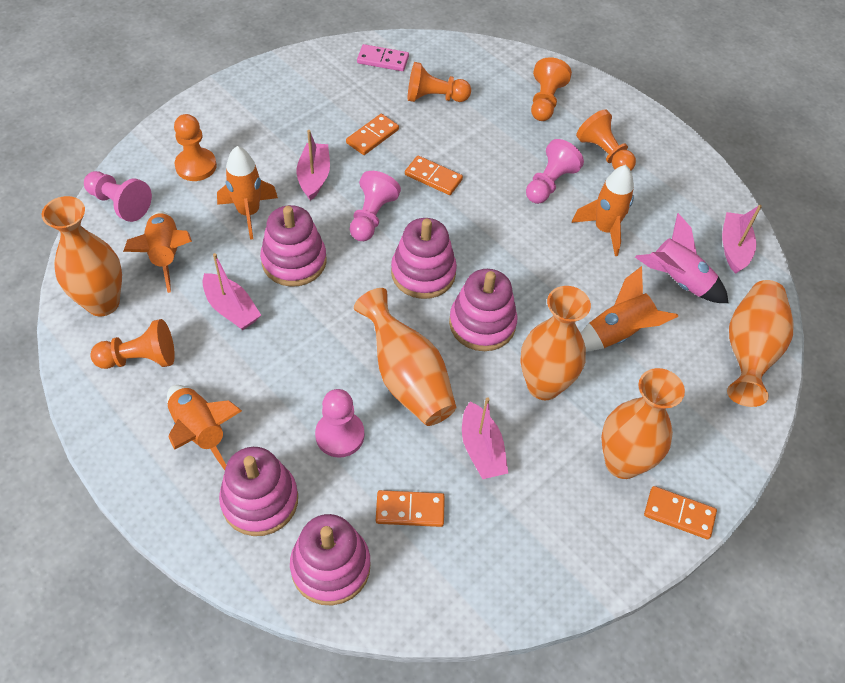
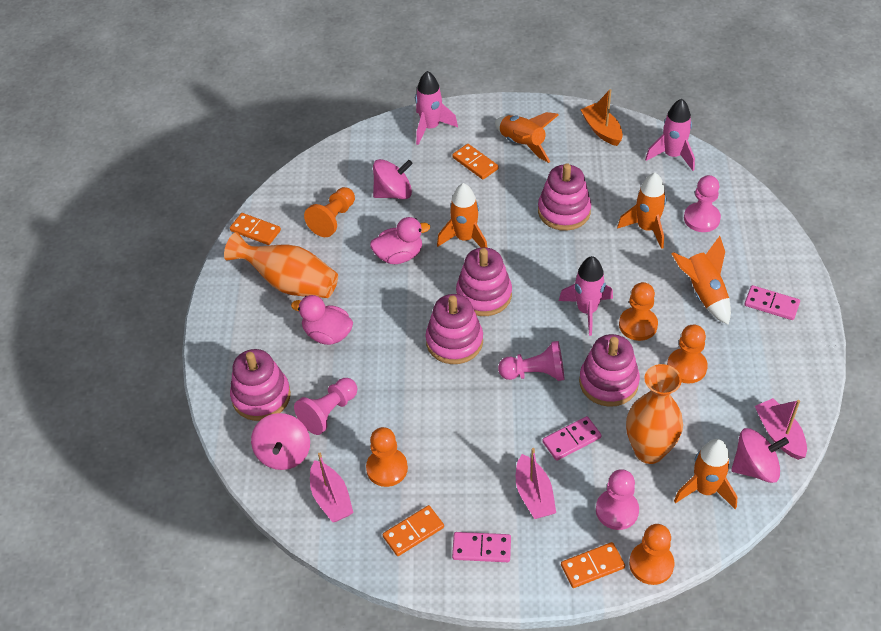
orange boat: none = 0 -> [580,89,623,146] = 1
orange vase: [42,196,122,316] [354,288,456,426] [520,286,591,400] [601,368,685,479] [727,280,794,407] = 5 -> [224,232,338,298] [626,364,683,464] = 2
pink boat: [202,253,261,330] [297,130,330,201] [462,397,508,479] [722,205,762,274] = 4 -> [310,453,354,522] [516,448,556,519] [755,398,807,460] = 3
pink domino: [357,44,409,71] = 1 -> [452,532,511,562] [542,416,602,461] [744,285,800,320] = 3
pink duck: none = 0 -> [291,295,353,345] [370,217,430,264] = 2
pink rocket: [635,213,729,303] = 1 -> [415,71,458,145] [559,256,613,336] [645,99,695,171] = 3
pink spinning top: none = 0 -> [251,413,310,470] [373,159,413,199] [731,428,789,483] = 3

